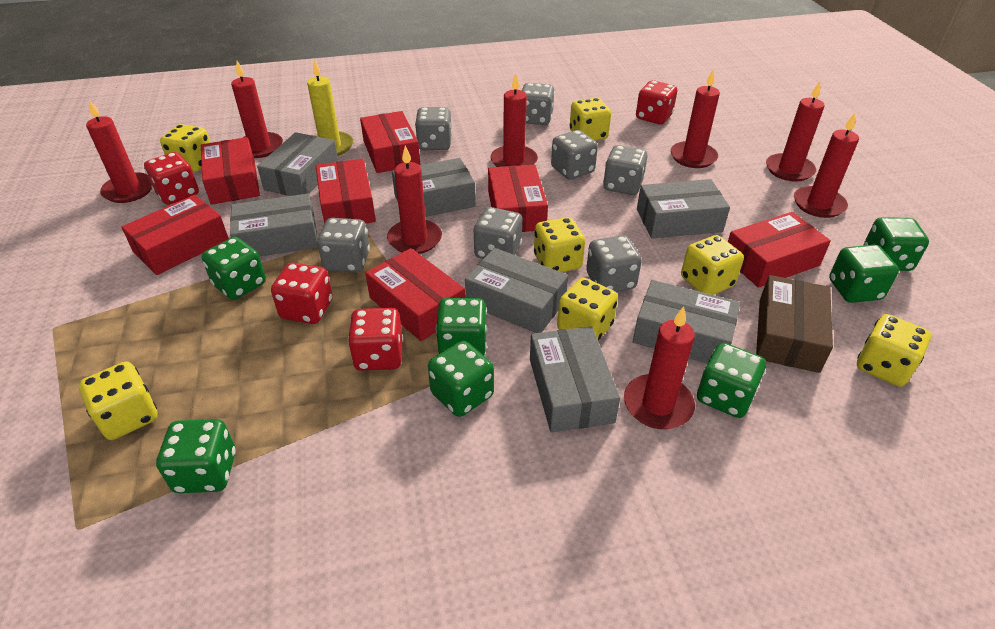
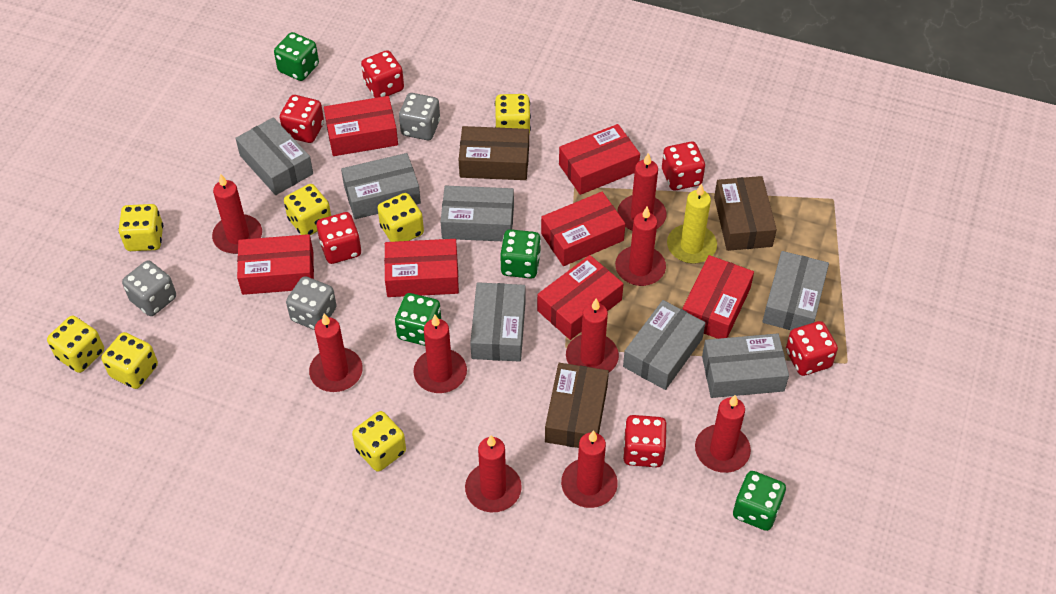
brown box: [756,275,833,373] = 1 -> [459,126,529,180] [545,363,609,448] [714,176,777,251] = 3
green dice: [156,419,236,493] [202,237,266,300] [428,341,494,417] [436,298,487,355] [697,343,766,418] [829,245,899,303] [863,217,929,271] = 7 -> [274,32,319,81] [395,293,441,346] [500,229,541,279] [733,471,786,531] = 4
grey dice: [317,218,370,273] [415,107,452,150] [474,207,522,259] [522,83,555,125] [551,130,598,180] [586,235,642,292] [603,145,648,195] = 7 -> [122,260,176,316] [286,276,337,330] [399,93,440,140] = 3
red candle: [86,100,152,203] [231,61,283,158] [387,145,442,254] [490,73,538,167] [624,306,695,429] [670,70,720,168] [766,81,825,182] [794,113,859,218] = 8 -> [212,174,262,254] [309,313,363,392] [414,315,467,393] [465,435,522,512] [561,430,618,508] [566,298,619,372] [615,206,666,286] [617,153,667,231] [695,395,751,473] = 9
red dice: [144,152,199,205] [271,263,333,324] [348,308,403,371] [636,80,677,125] = 4 -> [280,95,324,143] [317,212,361,264] [361,50,404,98] [623,415,667,467] [662,142,705,191] [786,321,838,376] = 6

